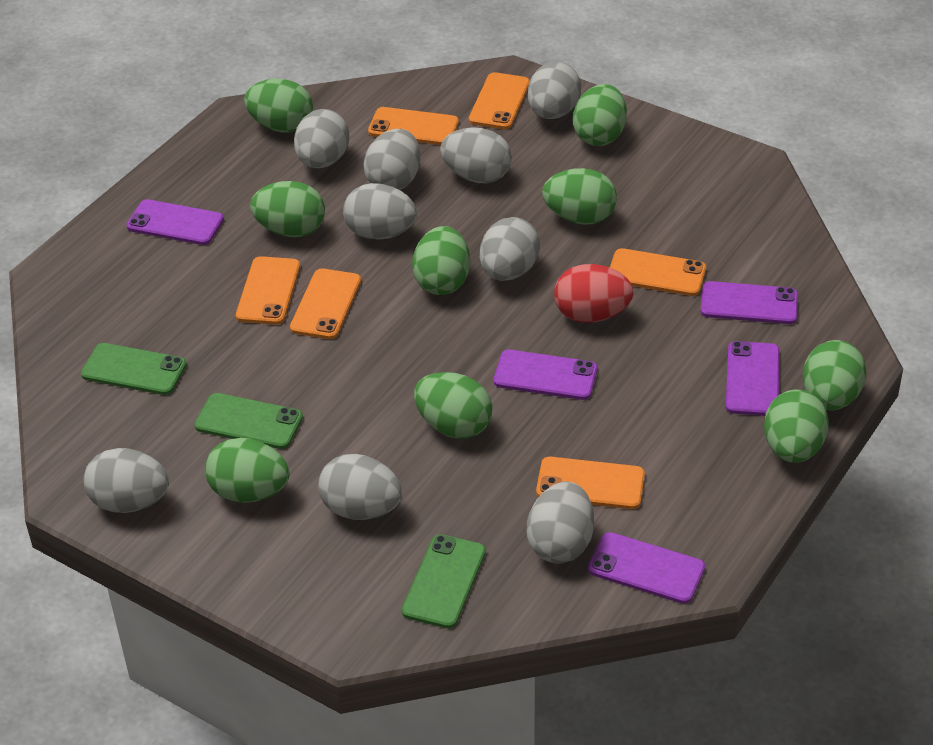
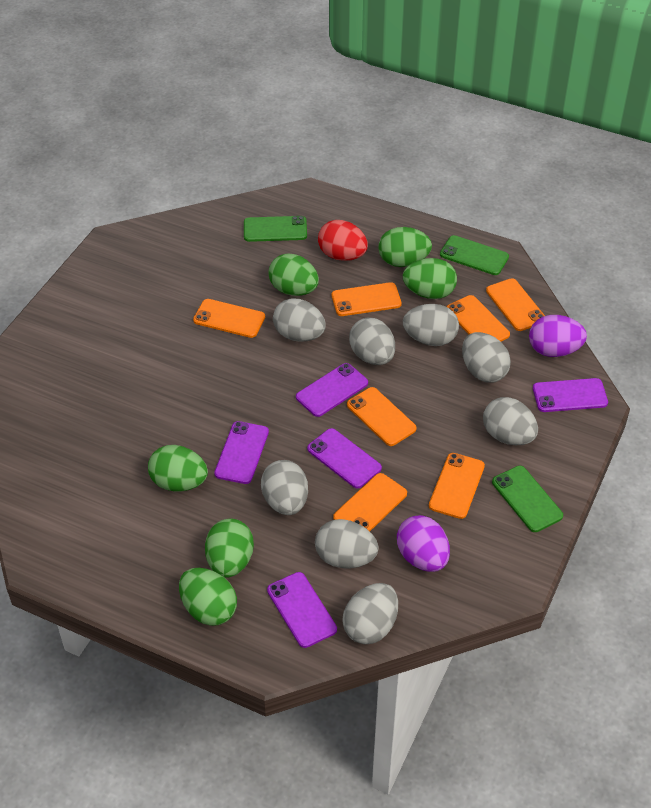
green egg: [205,438,290,503] [244,79,313,133] [250,181,325,237] [412,226,470,295] [414,372,493,439] [542,168,617,225] [573,84,627,146] [764,390,829,463] [803,340,867,411] = 9 -> [148,445,208,492] [179,568,237,626] [205,519,254,578] [268,253,319,296] [378,227,432,267] [403,258,457,299] = 6
grey egg: [83,448,169,513] [294,109,349,168] [318,454,402,520] [343,183,417,240] [363,129,420,190] [440,127,512,183] [480,217,540,281] [527,481,594,564] [528,62,581,119] = 9 -> [261,460,308,515] [273,298,326,342] [315,519,379,568] [342,583,398,644] [349,318,395,365] [403,304,459,346] [462,332,511,383] [483,397,538,445] = 8
orange phone: [236,256,300,325] [290,268,361,339] [368,107,459,145] [469,72,530,129] [536,457,645,509] [610,248,706,296] = 6 -> [193,299,265,338] [332,282,402,316] [333,473,407,531] [347,387,417,446] [429,453,485,519] [447,295,510,342] [486,278,545,331] = 7
purple egg: none = 0 -> [397,515,450,572] [529,315,587,357] = 2

